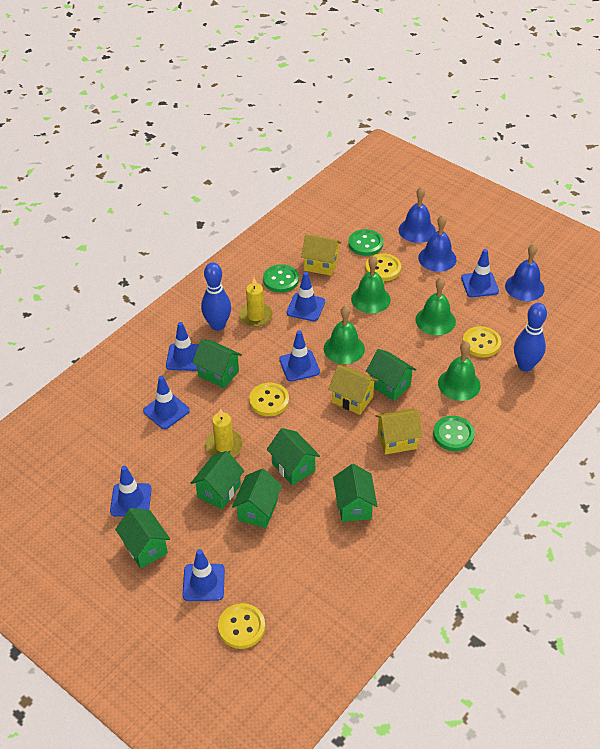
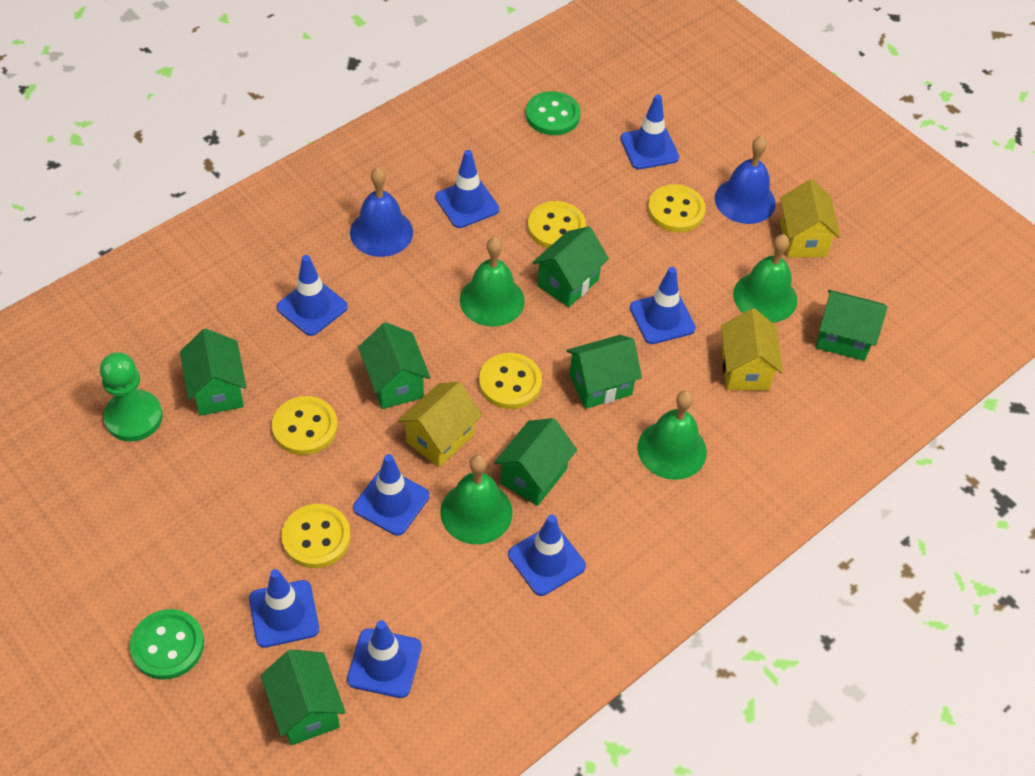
blue bell: [398,187,436,243] [418,215,457,272] [505,244,545,301] = 3 -> [350,167,413,257] [715,136,776,224] = 2
blue bowling pin: [201,262,231,331] [514,303,547,372] = 2 -> none = 0
blue traffic cone: [110,466,152,516] [143,376,190,429] [166,322,199,371] [182,549,225,601] [279,330,320,382] [287,272,325,321] [461,249,499,297] = 7 -> [249,569,319,648] [277,255,348,336] [347,620,422,698] [353,454,429,536] [435,150,499,228] [508,515,586,596] [620,94,679,169] [630,267,696,344] = 8
green button: [263,264,299,293] [348,229,383,256] [433,416,475,451] = 3 -> [130,609,204,680] [526,91,581,135] = 2
green pawn: none = 0 -> [100,352,163,442] = 1
yellow button: [218,603,265,649] [249,383,289,416] [366,253,401,281] [462,326,501,357] = 4 -> [272,396,337,455] [281,504,351,568] [479,353,542,409] [528,201,586,248] [648,184,706,232] = 5
yellow candle: [205,408,243,457] [239,278,273,327] = 2 -> none = 0

